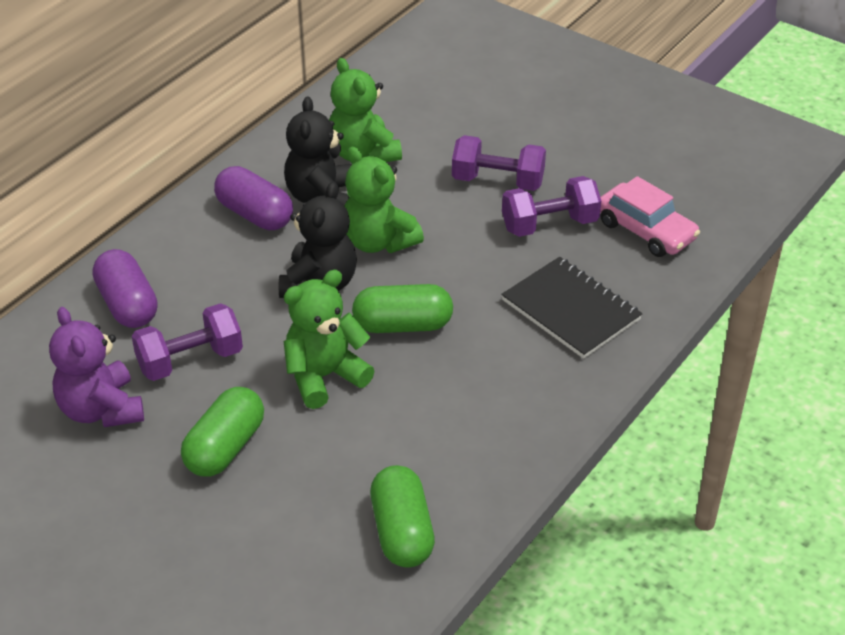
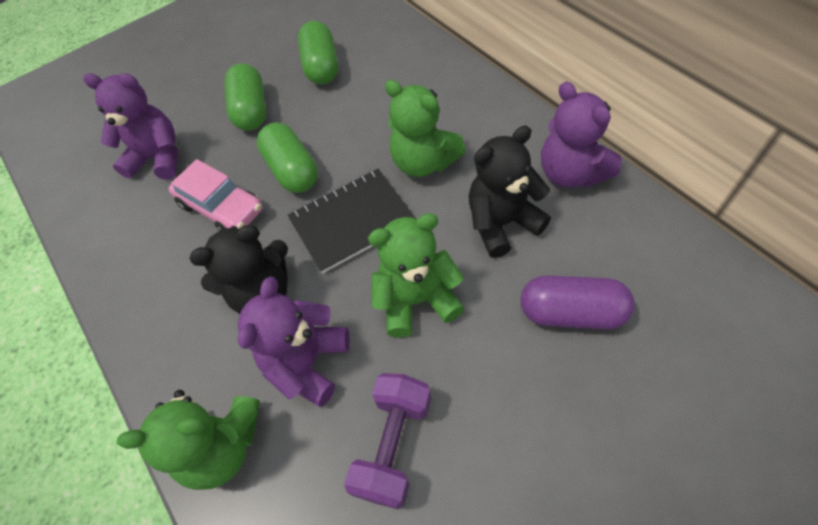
purple capsule: [93,249,158,328] [214,166,293,230] = 2 -> [521,275,635,330] = 1
purple dumbbell: [132,303,243,381] [452,135,546,191] [502,176,601,237] = 3 -> [344,373,431,510] = 1
purple teddy bear: [49,307,144,427] = 1 -> [83,73,178,180] [238,277,350,407] [541,82,622,188] = 3

